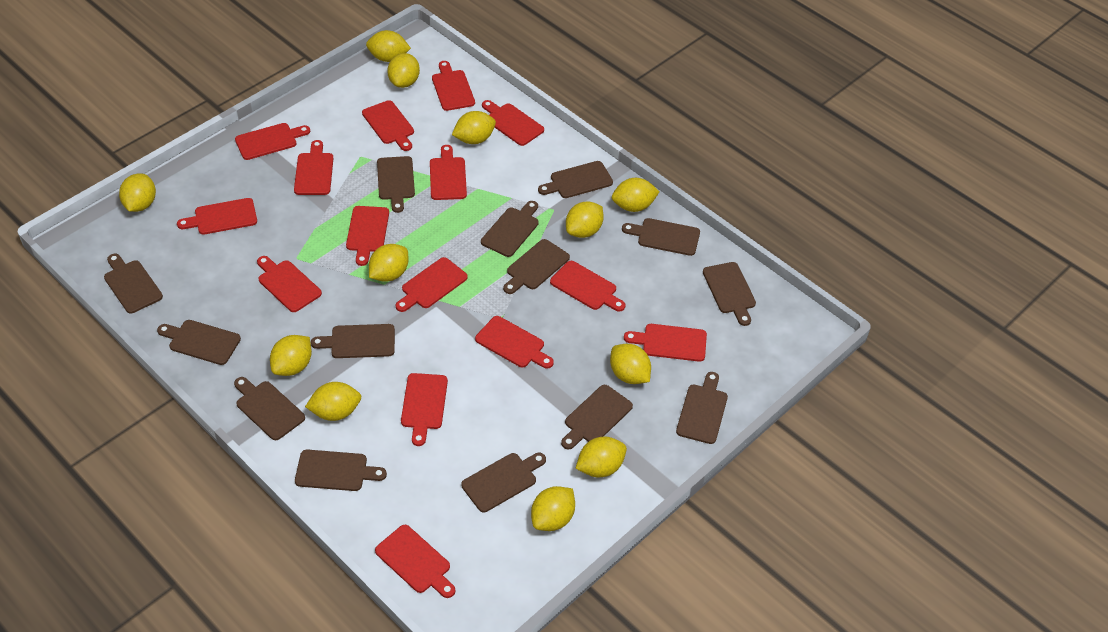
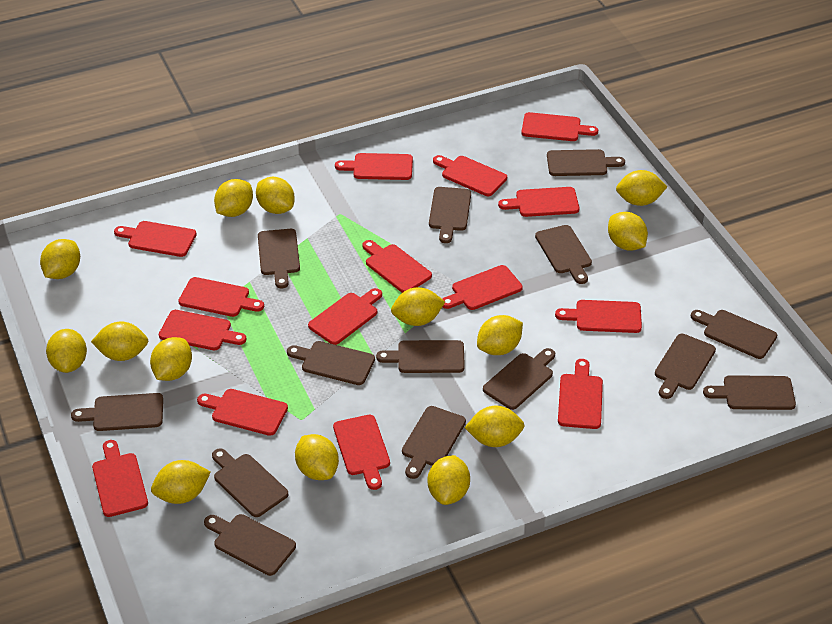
yellow lemon: [119,174,156,212] [270,335,312,376] [305,382,361,421] [366,30,411,62] [369,244,408,282] [387,53,420,88] [452,111,496,144] [531,486,575,531] [566,201,604,238] [575,437,627,477] [610,344,651,384] [612,178,660,212] = 12 -> [40,239,80,279] [46,329,87,373] [91,321,148,361] [150,337,192,381] [151,460,211,504] [214,179,253,217] [256,177,295,214] [295,434,339,480] [391,287,445,326] [428,455,470,505] [465,406,525,447] [477,315,523,355] [608,212,648,251] [616,170,667,206] = 14

